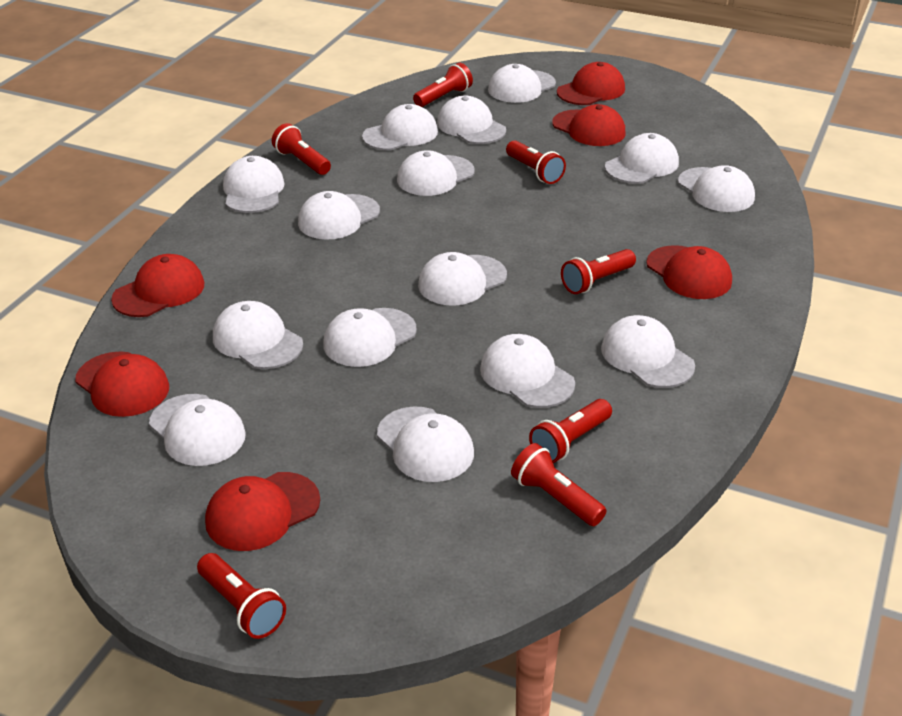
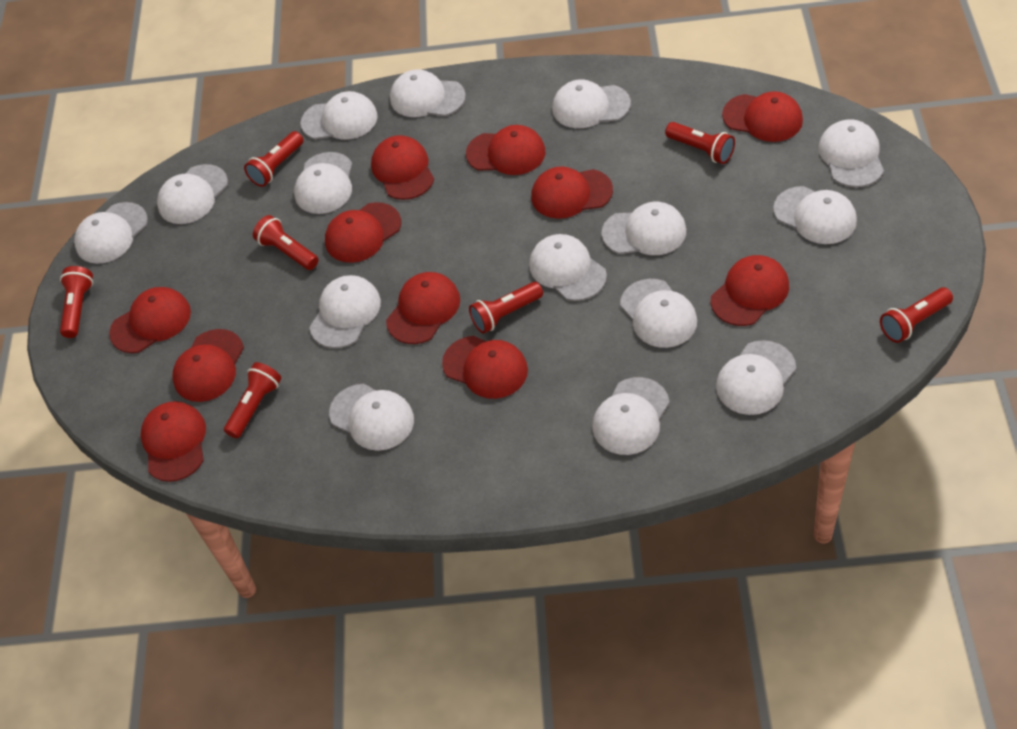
red cap: [75,351,169,417] [111,254,204,317] [205,472,320,551] [552,104,626,146] [557,62,625,105] [646,245,732,299] = 6 -> [109,287,191,353] [141,401,206,482] [172,329,244,402] [325,202,401,263] [371,135,434,200] [386,272,460,344] [442,336,528,399] [466,125,545,175] [531,166,613,219] [711,255,789,326] [722,91,803,142] = 11

